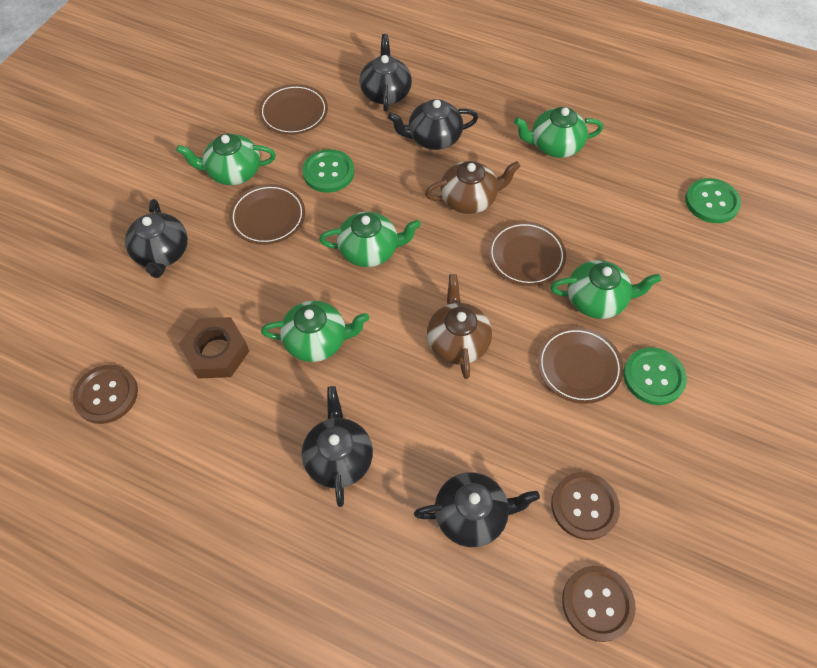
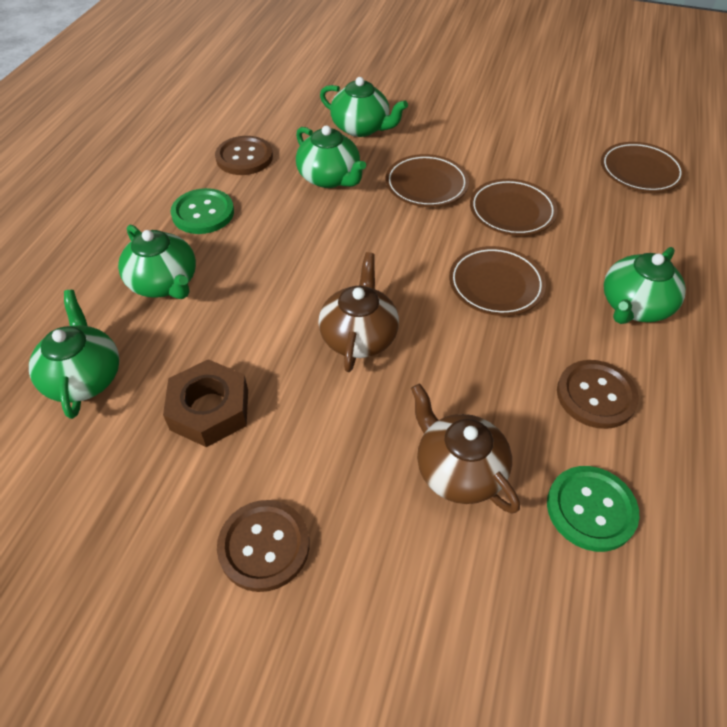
black teapot: [125,199,188,278] [301,386,373,507] [359,34,412,112] [388,99,478,150] [414,472,540,547] = 5 -> none = 0
green button: [302,149,354,193] [623,347,687,405] [685,178,741,223] = 3 -> [171,188,234,234] [547,466,639,552] = 2

